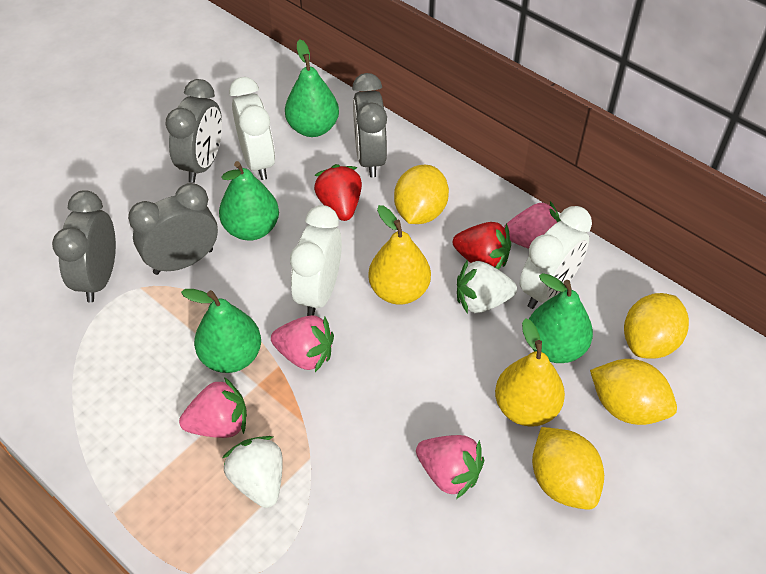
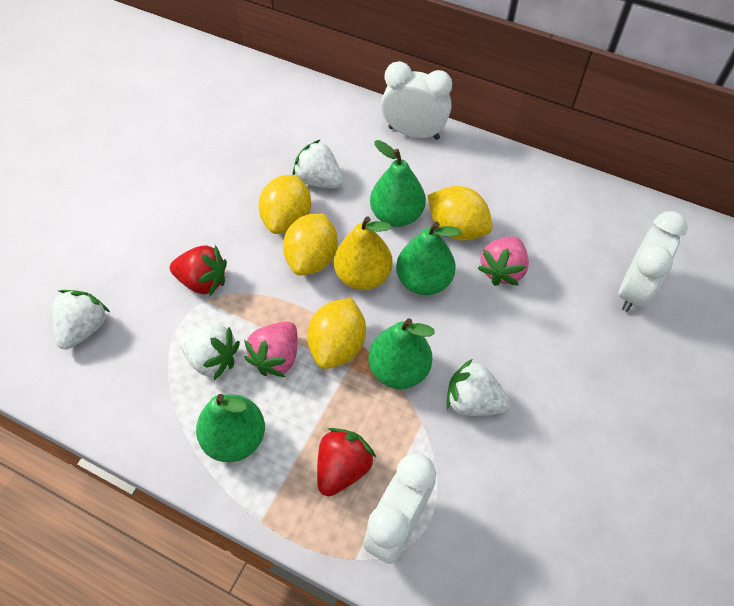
grey clock: [52,190,116,302] [128,183,218,275] [165,79,222,183] [352,73,387,177] = 4 -> none = 0
pink strawberry: [179,377,247,438] [271,315,334,372] [416,435,484,499] [504,201,561,249] = 4 -> [244,321,298,377] [478,237,529,286] = 2
white strawberry: [223,436,283,508] [457,260,517,314] = 2 -> [52,290,110,350] [179,325,240,380] [293,139,343,189] [446,359,510,416] = 4
yellow pear: [368,205,431,305] [495,318,565,427] = 2 -> [334,216,393,290] = 1

